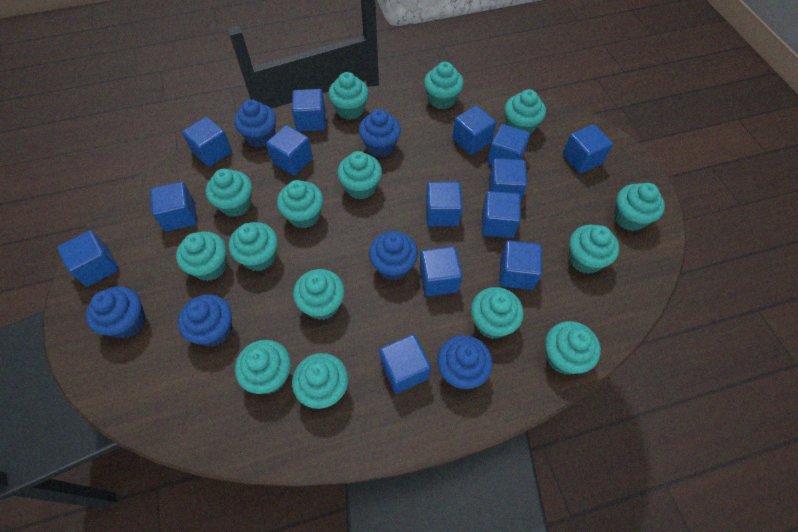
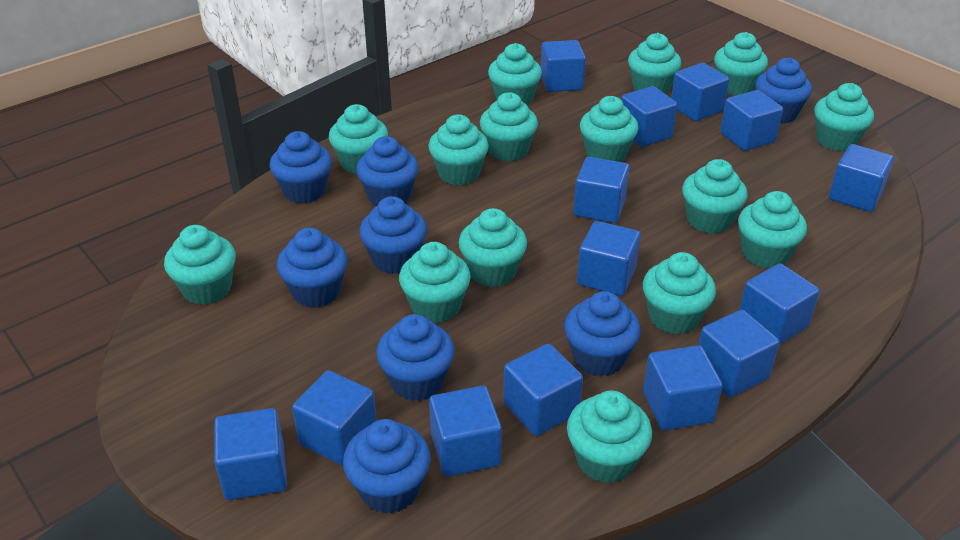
blue cupcake: [86,287,145,338] [178,294,232,347] [234,99,276,147] [359,109,401,157] [369,231,418,281] [437,335,493,389] = 6 -> [270,131,332,204] [277,228,348,308] [343,419,431,513] [356,136,419,207] [359,196,427,274] [376,314,455,401] [564,291,641,377] [755,58,812,124] = 8

